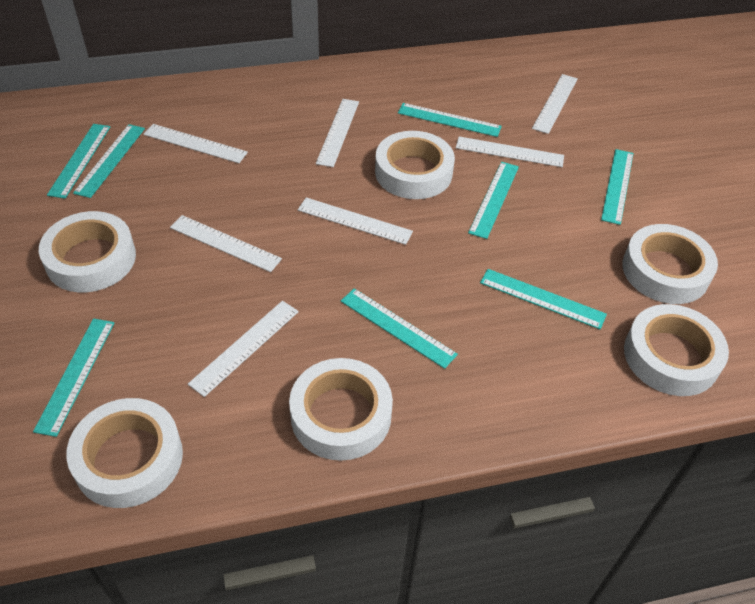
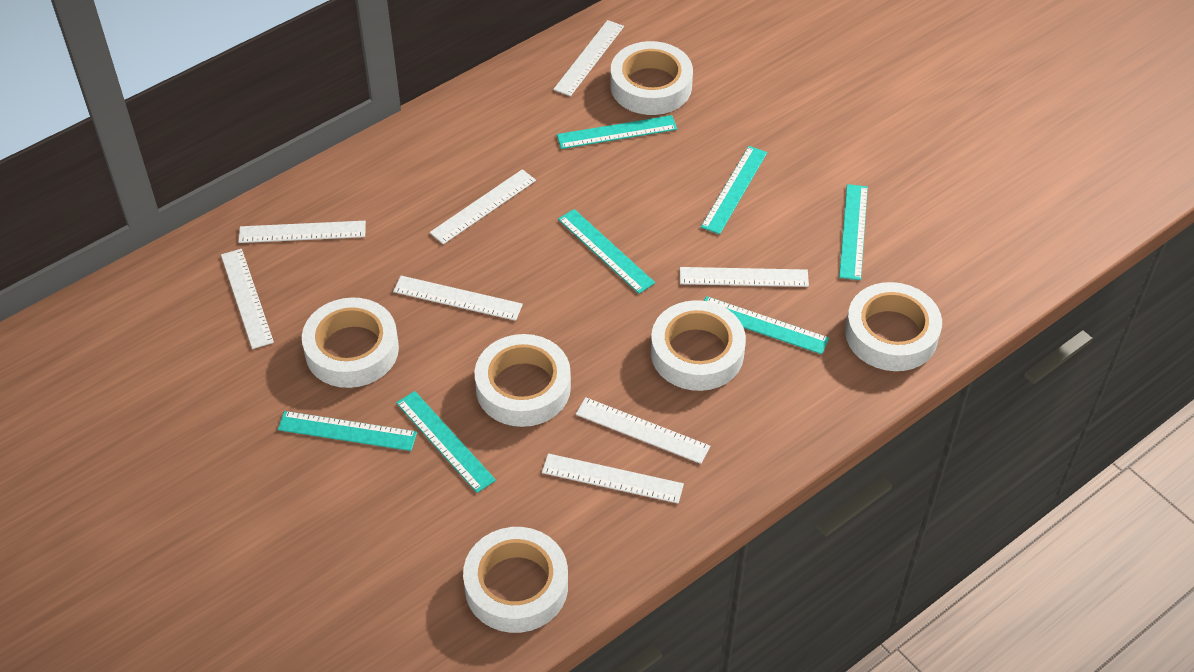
turquoise ruler: [33,318,114,437] [47,124,110,199] [73,124,145,198] [341,288,458,369] [398,103,502,137] [468,162,519,239] [480,269,607,330] [601,149,634,225] = 8 -> [278,411,417,451] [396,391,496,493] [557,115,677,149] [558,209,655,294] [701,146,767,234] [704,296,829,354] [839,184,868,280] = 7
white ruler: [144,124,248,163] [170,215,282,272] [188,301,299,397] [298,197,413,245] [316,99,359,167] [456,136,564,167] [532,74,578,134] = 7 -> [221,249,274,349] [238,221,366,243] [393,276,523,321] [429,169,536,244] [542,453,684,503] [553,20,624,96] [576,397,710,464] [680,267,809,287] = 8

